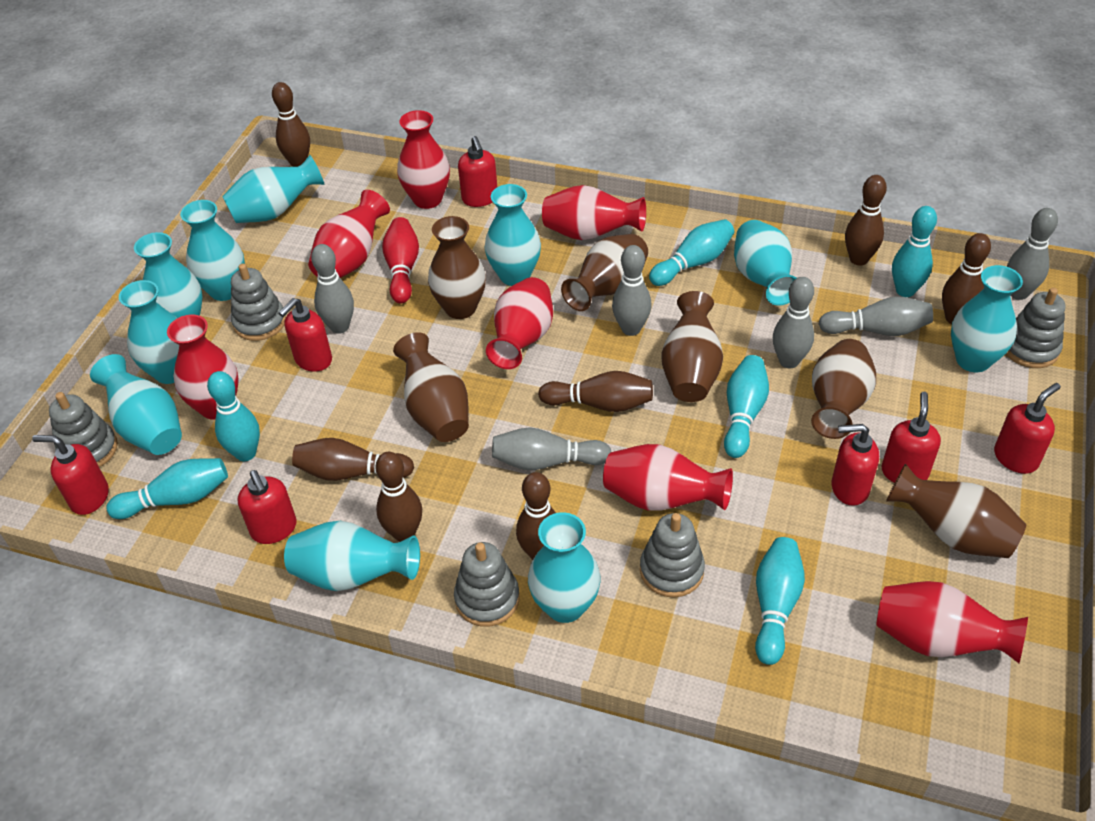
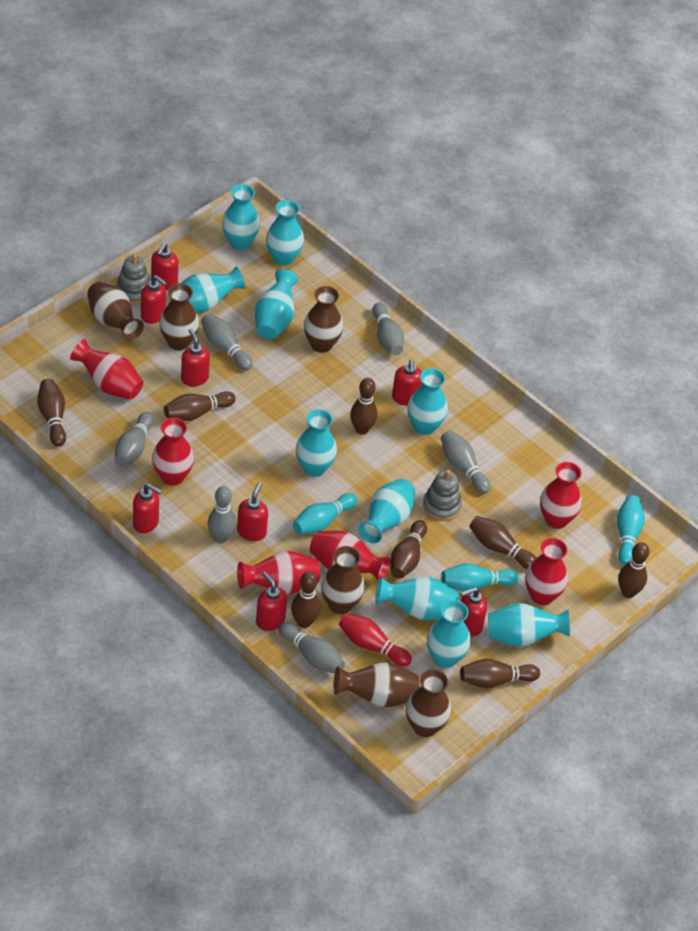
brown bowling pin: [272,82,310,167] [292,438,414,481] [375,452,422,542] [516,472,556,560] [538,371,653,412] [845,175,887,266] [942,233,991,324] = 7 -> [37,379,66,447] [164,391,236,421] [291,571,320,628] [350,378,377,435] [391,520,427,579] [460,659,540,688] [469,516,536,569] [618,542,649,598] = 8
grey stacking toy: [49,392,118,467] [231,264,286,341] [454,542,520,627] [640,513,705,597] [1006,288,1065,368] = 5 -> [116,254,150,304] [423,470,462,521] = 2
red soap dispenser: [32,435,109,515] [238,470,297,544] [279,298,332,372] [458,136,497,207] [832,424,879,506] [881,392,941,483] [994,383,1061,474] = 7 -> [133,484,162,533] [141,275,167,324] [151,243,178,290] [181,329,210,387] [237,482,268,541] [256,572,287,631] [392,360,423,406] [461,587,487,636] = 8
red vase: [167,315,239,420] [308,190,390,278] [397,110,450,209] [486,277,553,369] [542,185,646,240] [603,444,733,511] [877,581,1028,663] = 7 -> [70,339,143,400] [152,418,194,486] [237,551,321,594] [310,531,391,581] [525,538,568,605] [540,462,582,529] = 6
turquoise bowling pin: [106,458,228,519] [207,371,260,461] [649,219,734,286] [724,355,769,458] [755,537,805,665] [892,206,937,297] = 6 -> [293,493,357,534] [441,563,519,591] [617,495,645,565] = 3

